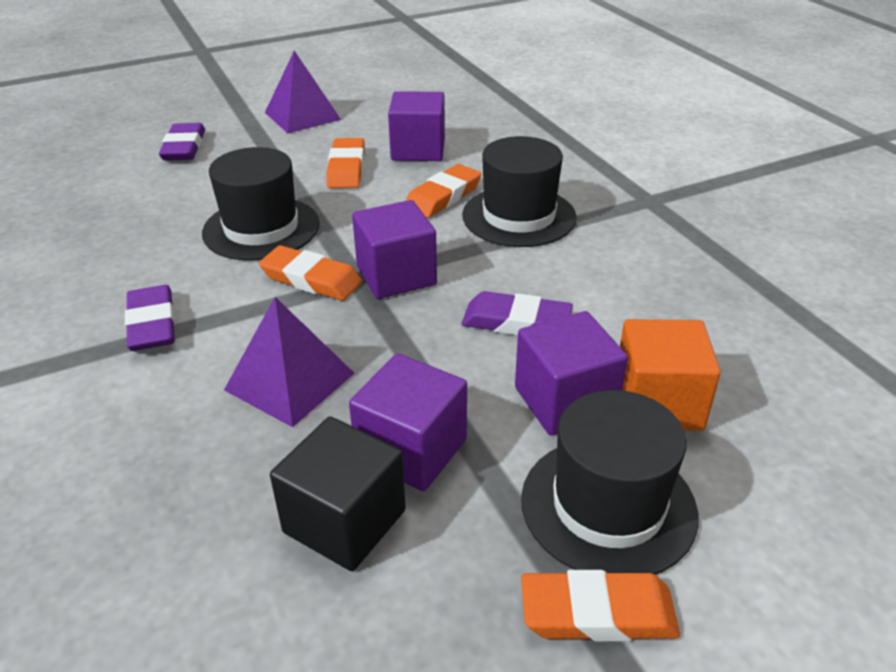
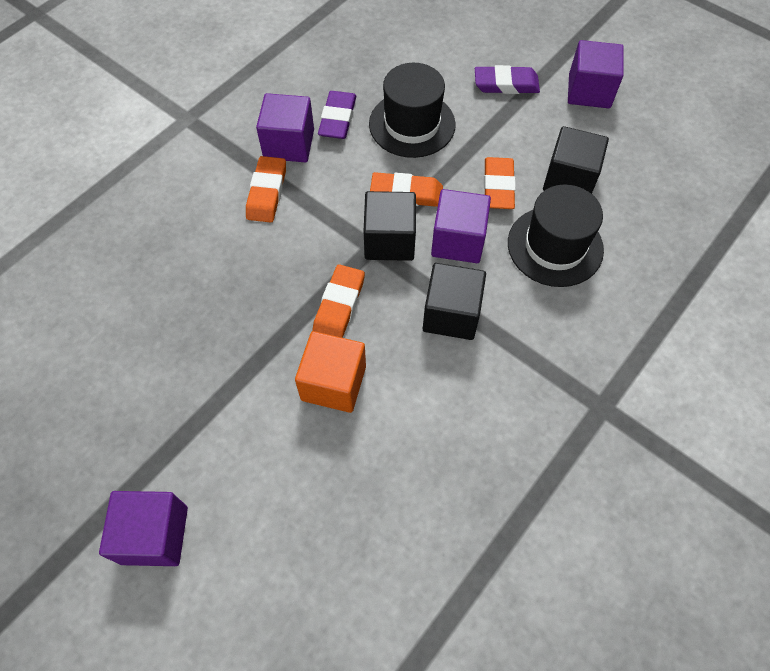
black cube: [270,416,406,571] = 1 -> [364,191,416,261] [423,263,486,340] [543,126,609,194] = 3
black hat: [202,147,320,261] [462,136,577,247] [521,390,698,575] = 3 -> [369,63,456,158] [508,184,604,287] = 2
purple eraser: [125,285,175,351] [159,123,205,161] [461,291,573,335] = 3 -> [318,91,356,139] [475,65,540,94] = 2
purple pyramid: [224,297,354,427] [265,51,341,133] = 2 -> none = 0

